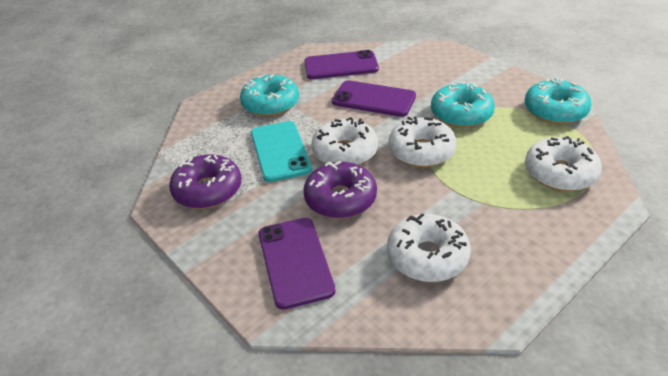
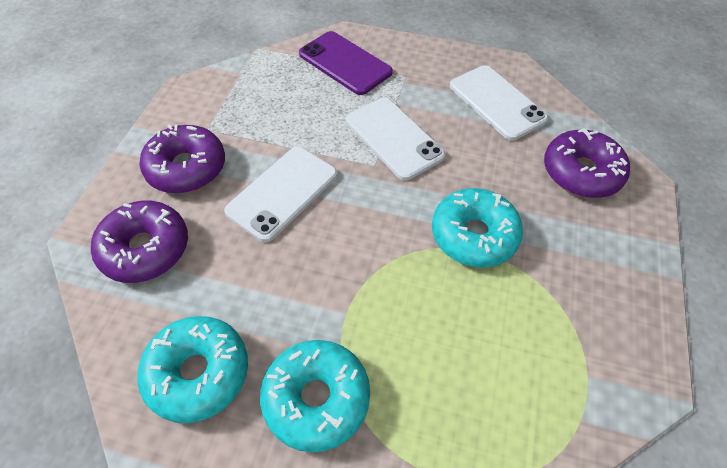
purple donut: [169,154,241,209] [303,161,377,219] = 2 -> [91,201,188,283] [140,124,225,193] [544,128,630,198] = 3
purple phone: [258,218,336,310] [304,50,379,79] [332,80,416,117] = 3 -> [299,31,393,95] = 1
turquoise phone: [251,121,312,182] = 1 -> none = 0
white donut: [311,117,378,165] [387,213,471,282] [388,117,457,167] [525,136,602,191] = 4 -> none = 0
white phone: none = 0 -> [224,147,337,242] [346,98,445,180] [450,65,548,140] = 3

